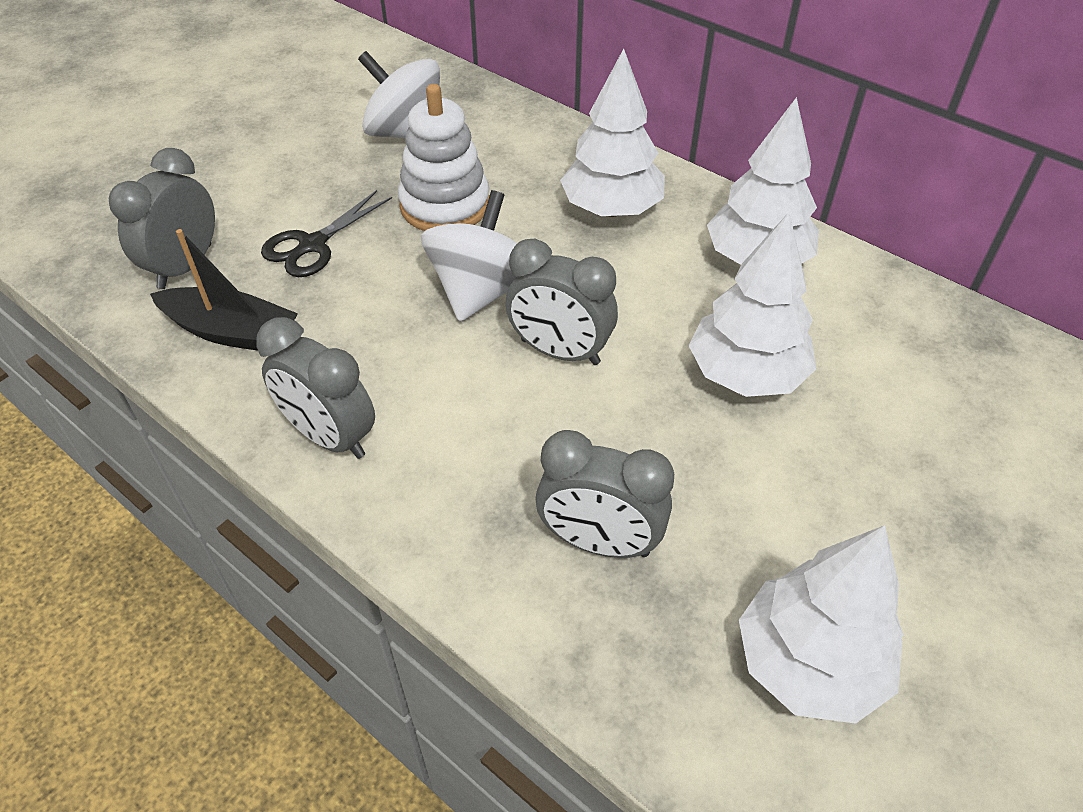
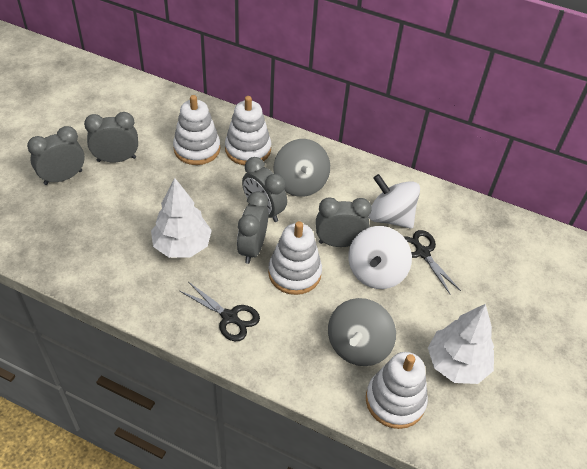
black boat: [150,229,298,351] = 1 -> none = 0
black scissors: [261,190,392,277] = 1 -> [180,282,260,341] [404,230,461,295] = 2
grey clock: [109,148,215,289] [256,317,375,459] [505,239,618,365] [535,430,674,558] = 4 -> [27,126,85,185] [84,112,138,163] [237,191,268,264] [242,157,287,222] [316,197,372,247] = 5
grey spinning top: none = 0 -> [274,139,330,197] [328,298,396,366] = 2
white stacking toy: [398,84,489,231] = 1 -> [173,95,220,165] [225,96,271,165] [268,221,322,295] [366,352,428,429] = 4
white tree: [560,49,665,217] [689,212,816,397] [707,97,819,265] [739,525,903,724] = 4 -> [151,178,212,258] [428,304,494,384] = 2

